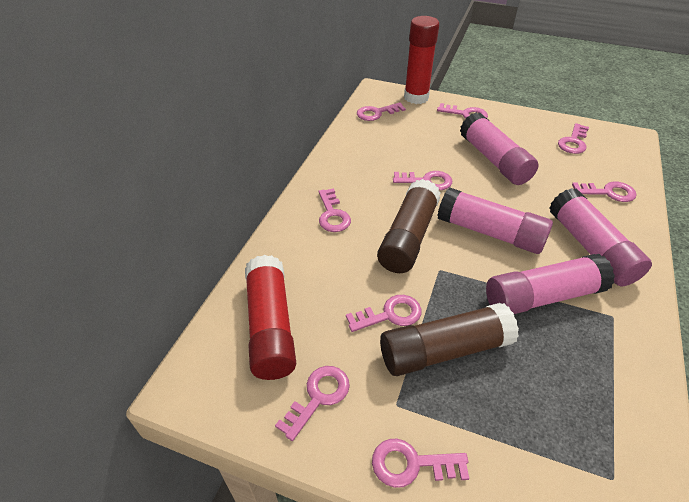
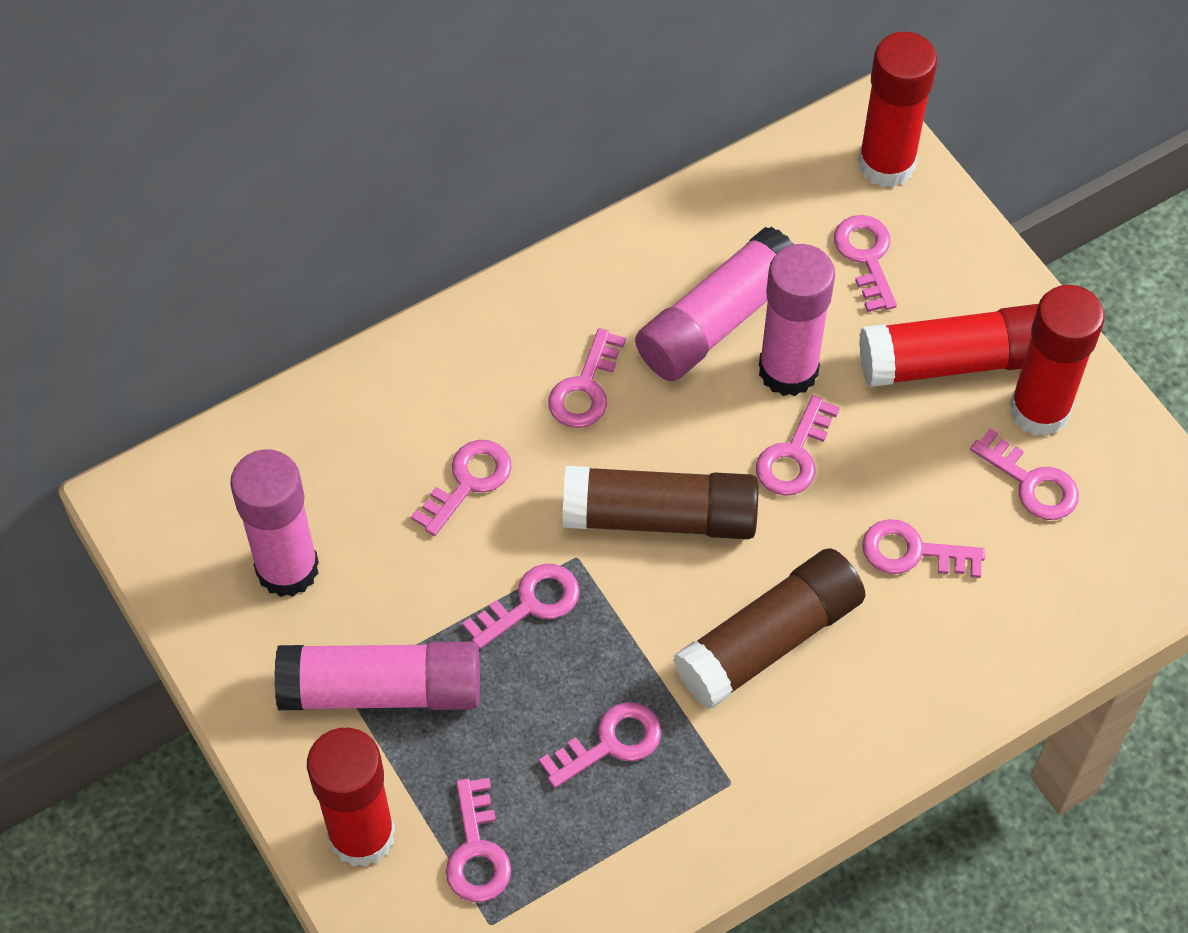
red glue stick: [245,255,297,380] [404,16,439,104] = 2 -> [307,728,395,867] [858,32,937,188] [859,304,1038,387] [1010,285,1105,436] = 4

